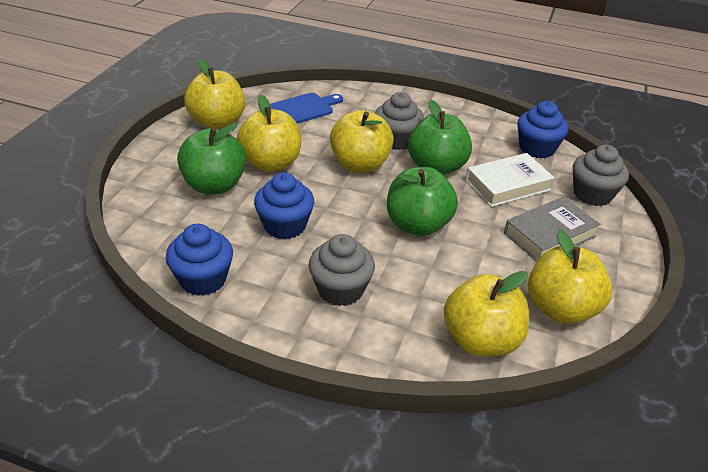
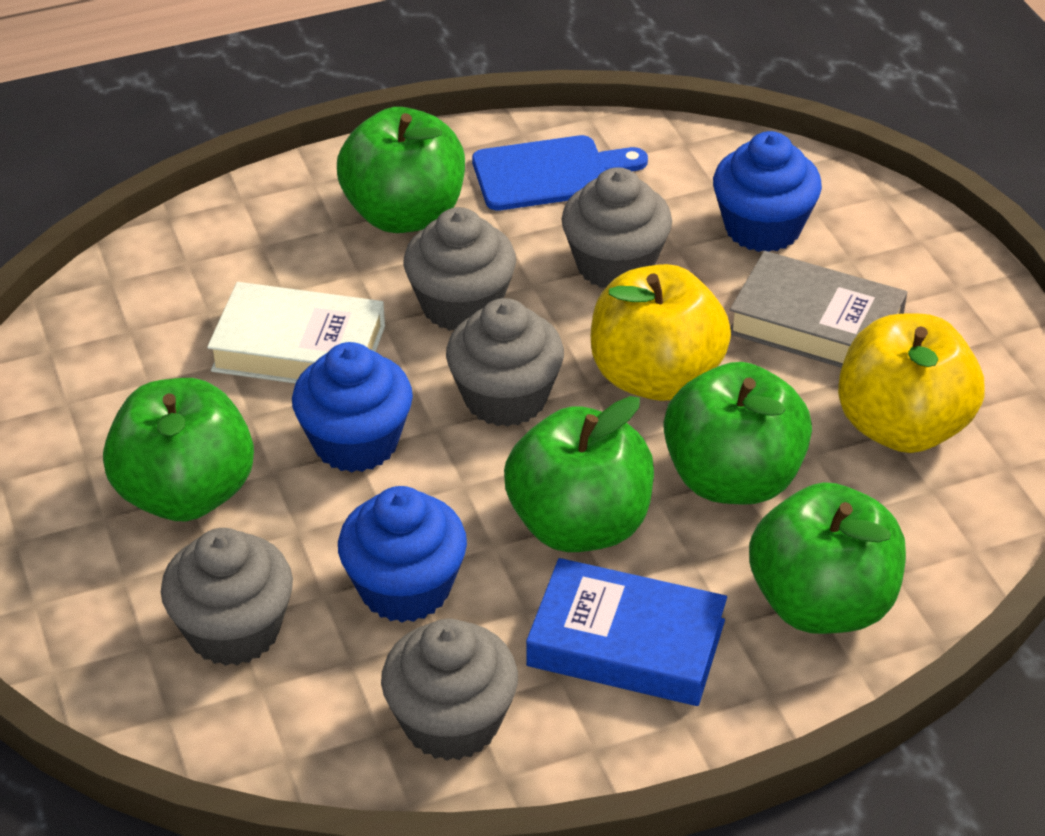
blue book: none = 0 -> [526,558,727,706] = 1
green apple: [177,123,246,194] [387,167,458,236] [408,100,472,175] = 3 -> [103,378,254,521] [337,107,465,233] [504,396,654,552] [664,362,812,505] [749,482,906,634] = 5
grey cupcake: [309,234,375,306] [375,92,424,150] [573,145,629,206] = 3 -> [161,528,293,666] [381,619,518,761] [404,207,516,331] [446,298,564,427] [562,167,672,288] = 5
yellow apple: [184,58,245,129] [237,95,301,172] [330,110,394,173] [444,271,529,357] [528,229,612,324] = 5 -> [591,264,731,401] [838,314,985,453] = 2

